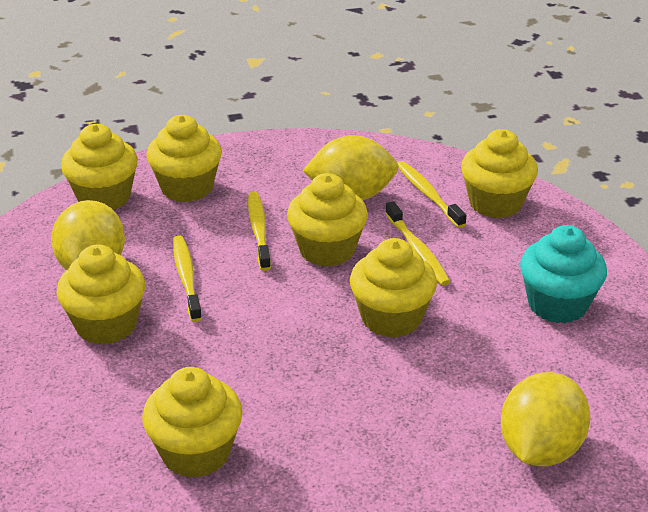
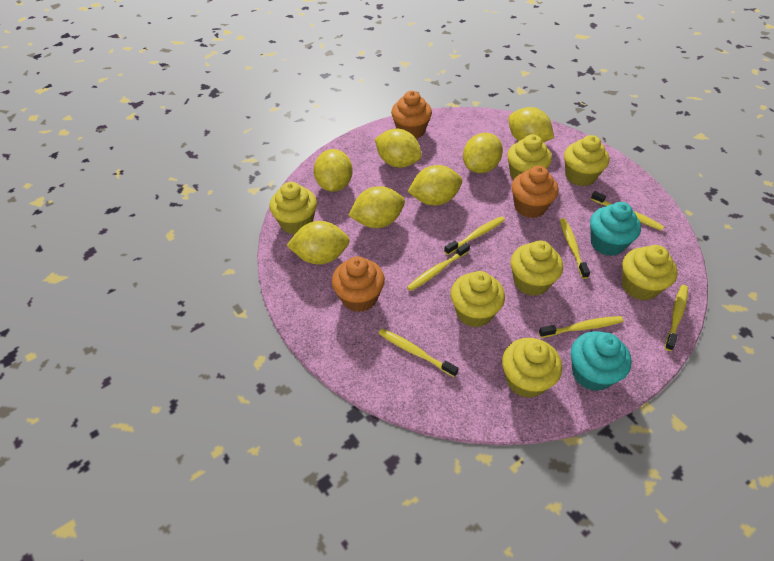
orange cupcake: none = 0 -> [332,256,385,312] [391,91,432,138] [512,166,559,218] = 3
turquoise cupcake: [520,225,607,323] = 1 -> [571,331,632,391] [590,202,641,256] = 2
yellow lemon: [51,200,125,270] [303,135,399,200] [501,372,590,466] = 3 -> [286,221,350,264] [314,149,353,192] [348,186,405,228] [375,129,422,168] [408,165,462,206] [463,133,503,173] [508,107,554,143] = 7
yellow toothbrush: [173,236,202,322] [248,192,271,271] [385,201,451,286] [398,161,467,228] = 4 -> [378,329,459,377] [407,243,470,291] [444,216,505,255] [539,316,623,338] [560,218,590,279] [591,191,664,231] [665,285,688,351] = 7

